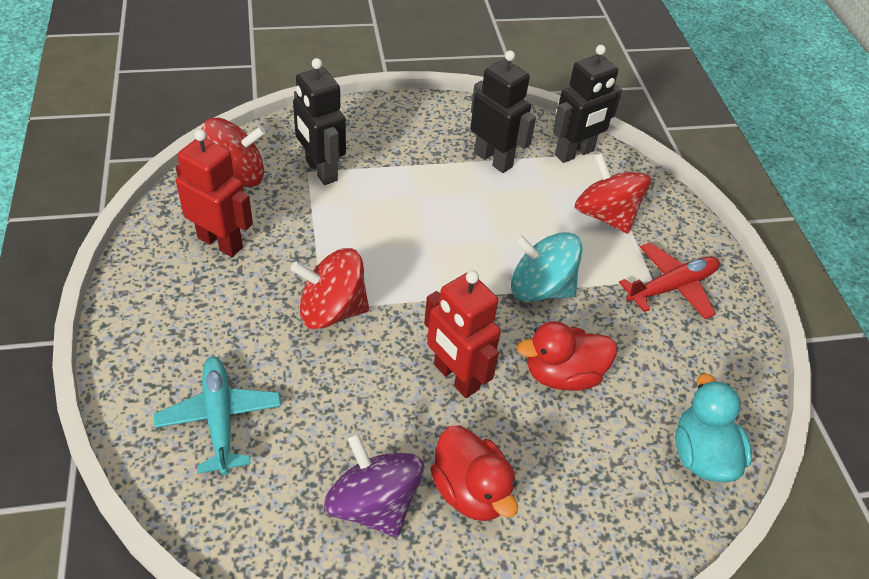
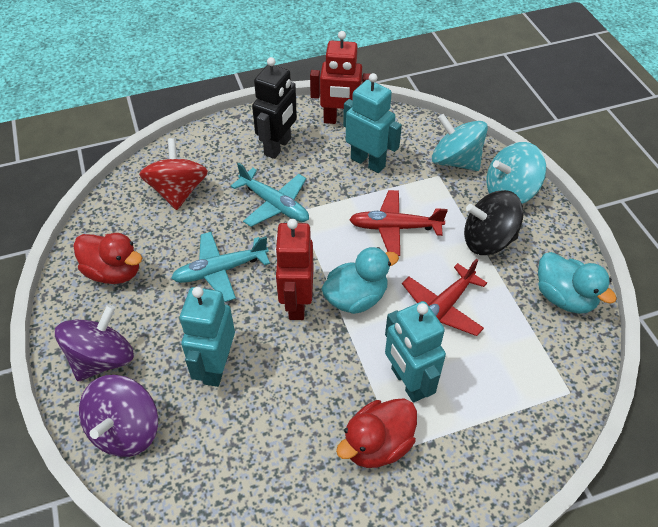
black robot: [293,58,346,185] [470,50,536,173] [553,45,622,163] = 3 -> [252,57,297,159] = 1
black spinning top: none = 0 -> [464,190,524,255] = 1
purple spinning top: [324,432,424,537] = 1 -> [55,305,134,381] [79,375,158,457] = 2
red plane: [619,242,720,319] = 1 -> [349,190,448,256] [402,259,487,336] = 2
red spinning top: [202,118,266,187] [291,248,369,330] [575,153,651,234] = 3 -> [139,138,208,210] = 1
turquoise duck: [675,373,752,482] = 1 -> [321,247,399,314] [538,252,617,314] = 2
turquoise plane: [154,356,281,475] = 1 -> [171,232,270,302] [231,162,309,227] = 2
turquoise robot: none = 0 -> [180,287,235,387] [343,73,402,173] [385,301,446,403] = 3
turquoise spinning top: [511,232,582,302] = 1 -> [432,114,488,171] [486,142,546,204] = 2

